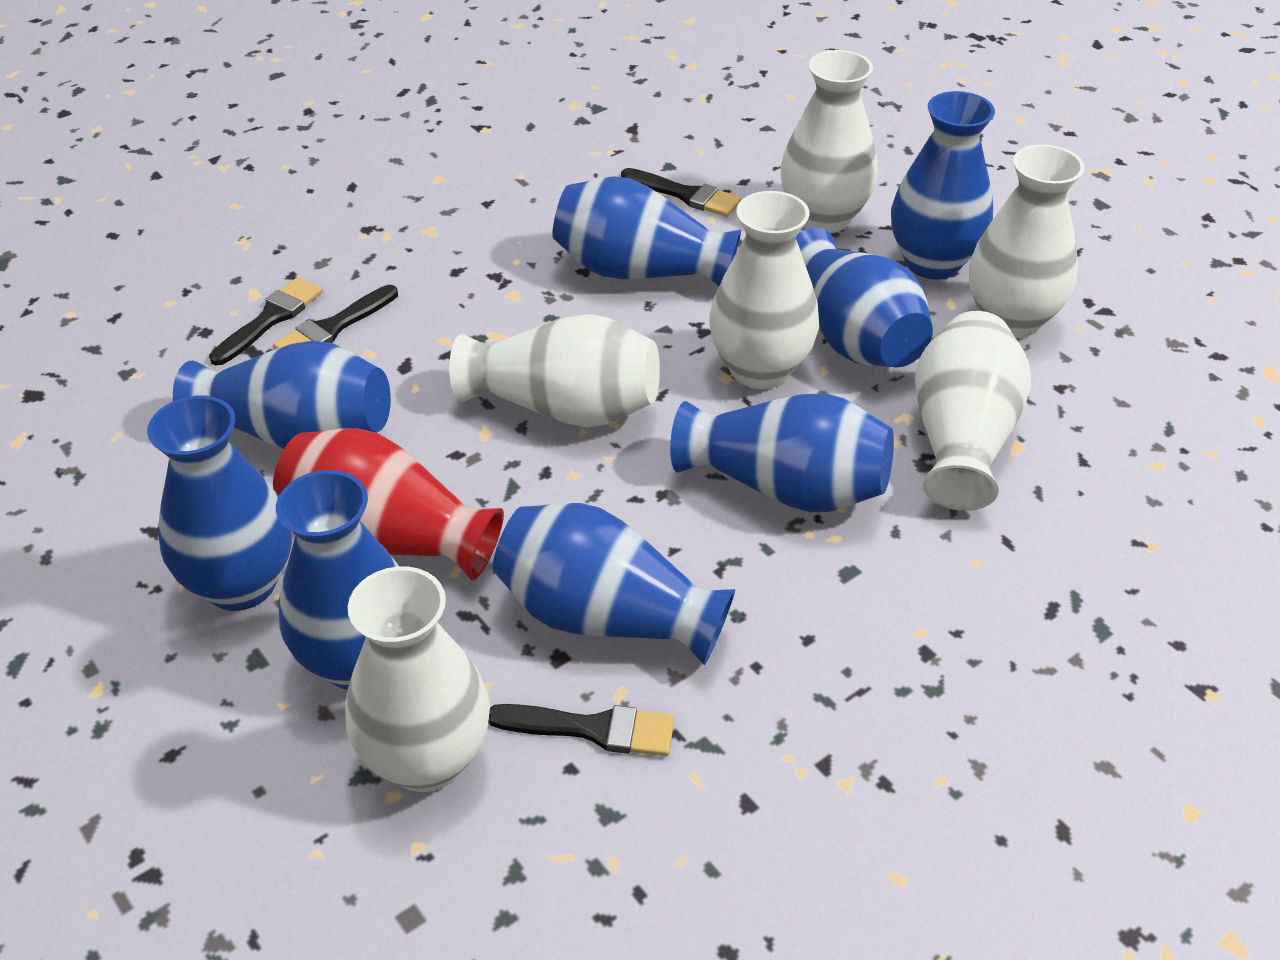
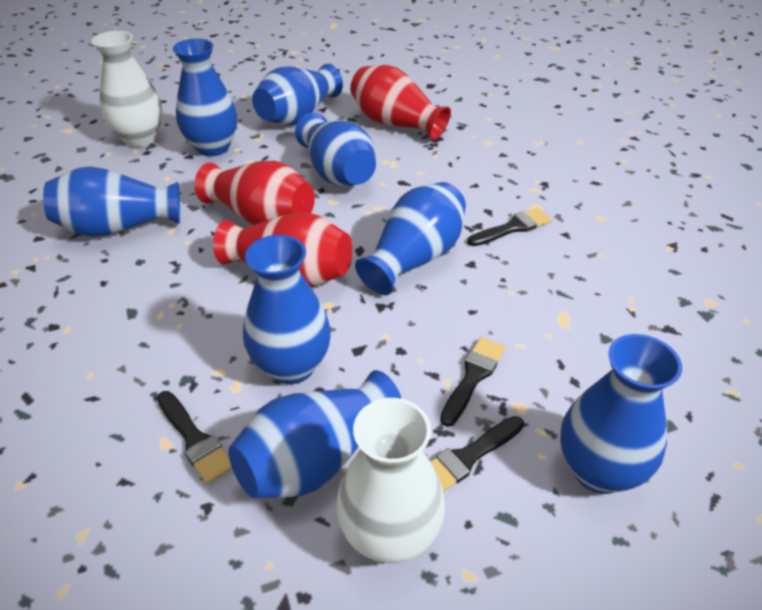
red vase: [273,428,504,580] = 1 -> [194,161,315,225] [213,212,352,287] [350,65,451,140] = 3
white vase: [345,566,490,792] [449,314,660,427] [709,191,819,389] [781,50,878,233] [915,311,1031,511] [969,144,1085,338] = 6 -> [92,31,163,147] [336,398,445,563] = 2

